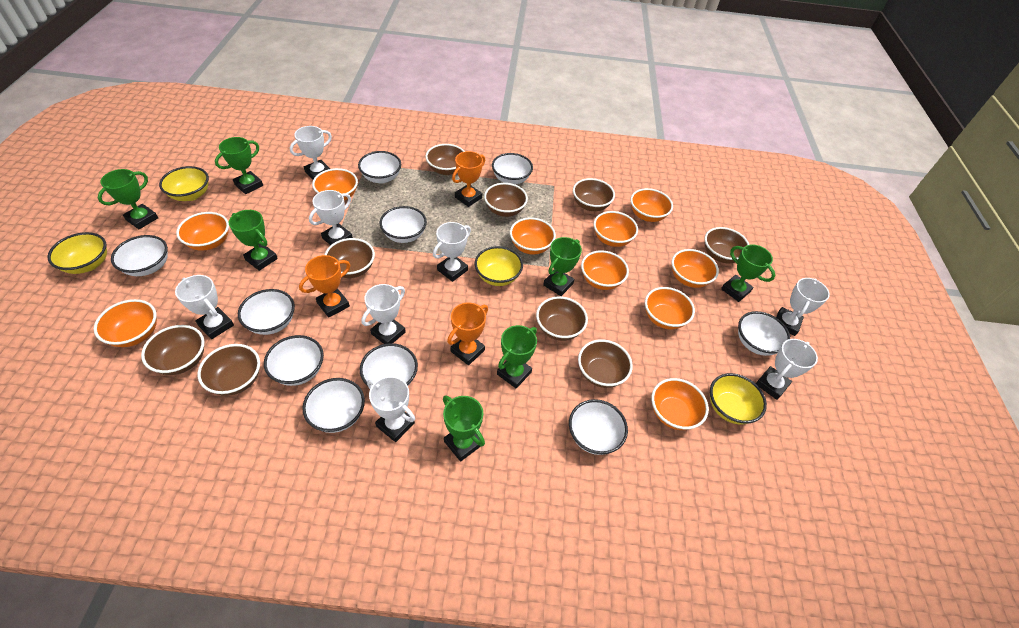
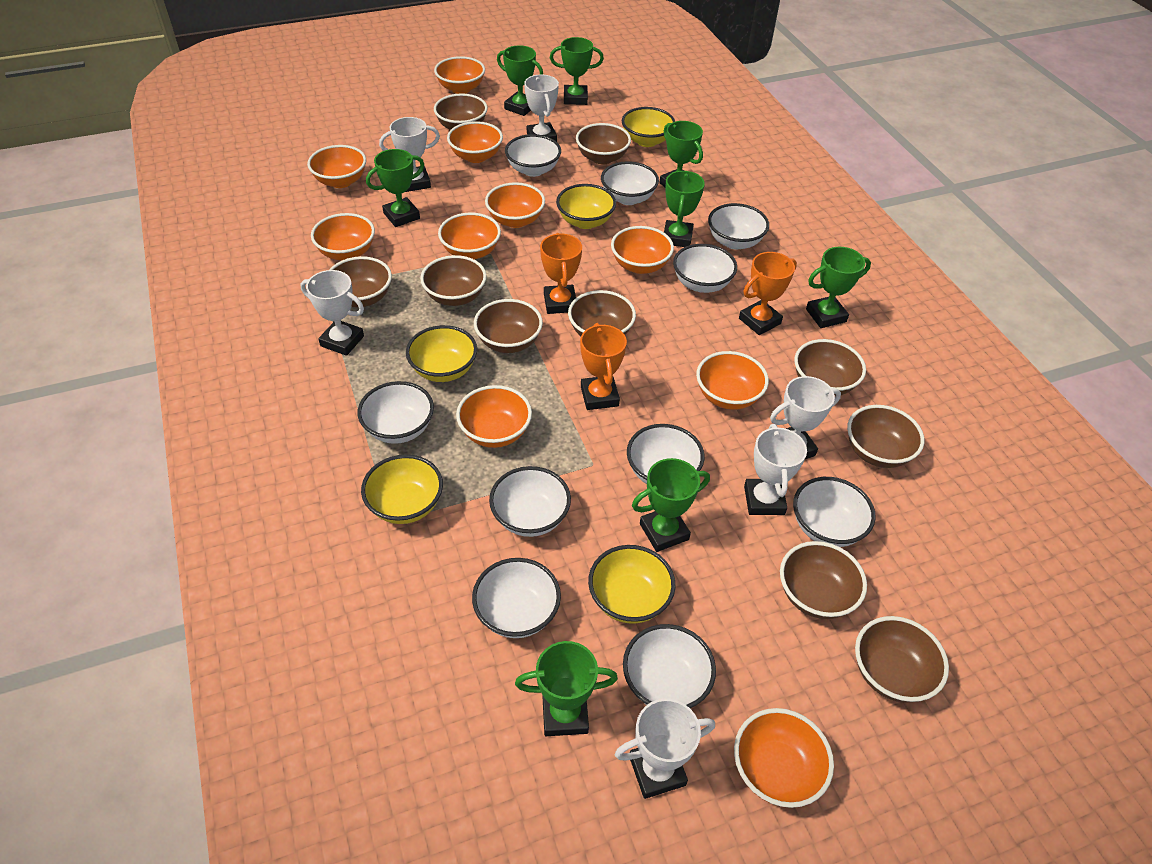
brown bowl: [141,325,205,375] [197,344,260,396] [325,238,375,278] [425,144,465,175] [484,183,528,217] [536,296,588,341] [573,178,615,211] [578,339,633,388] [705,227,750,264] = 9 -> [329,256,392,307] [420,255,487,306] [434,93,488,130] [474,299,543,353] [568,290,636,336] [576,123,631,164] [780,541,867,619] [794,339,866,396] [847,405,924,468] [855,616,949,703] = 10
green trophy: [97,169,158,229] [215,137,263,194] [229,210,278,271] [443,396,485,462] [497,325,537,388] [543,237,582,296] [721,244,775,302] = 7 -> [366,149,424,227] [497,45,543,116] [515,641,618,736] [550,37,604,105] [632,458,710,552] [660,121,703,187] [664,171,705,247] [806,247,871,328] = 8
white trophy: [175,275,234,339] [290,126,332,180] [309,190,353,245] [361,284,406,344] [367,376,415,442] [433,222,471,282] [756,339,818,400] [776,278,830,336] = 8 -> [300,270,364,356] [379,117,440,192] [524,74,559,142] [615,699,715,799] [744,424,807,515] [770,376,841,459] = 6
yellow bowl: [47,232,107,274] [159,166,209,201] [475,246,523,286] [710,373,767,425] = 4 -> [361,454,443,524] [406,325,477,382] [556,184,616,229] [588,545,675,624] [622,107,675,147] = 5

